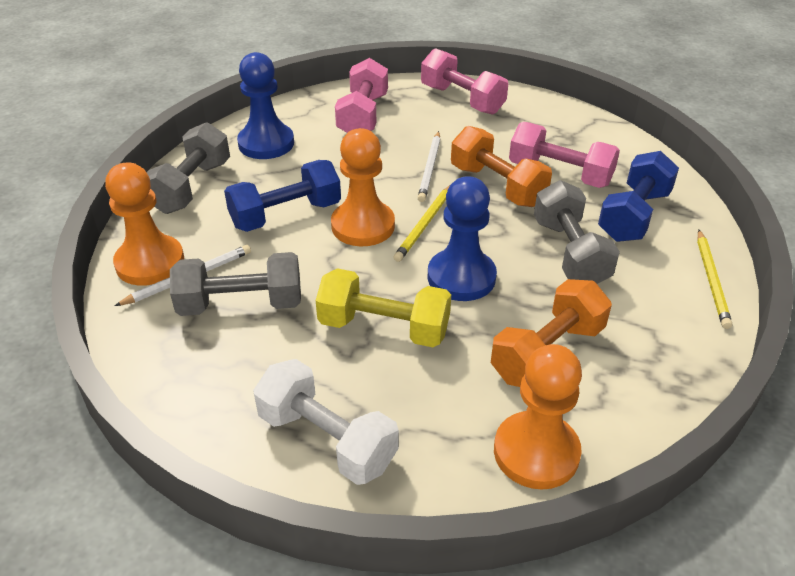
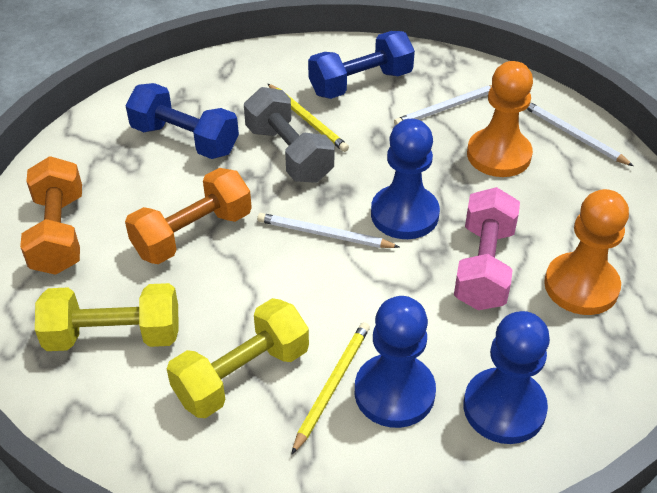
blue pawn: [237,52,294,159] [428,176,497,301] = 2 -> [355,296,436,428] [371,119,440,239] [463,311,550,444] = 3
grey dumbbell: [147,122,230,214] [170,252,301,316] [534,180,620,284] = 3 -> [244,87,334,183] = 1
orange pawn: [105,163,184,286] [331,128,395,246] [494,344,582,490] = 3 -> [467,61,533,177] [544,189,629,315] = 2
pink dumbbell: [335,58,388,133] [421,48,509,115] [509,122,620,188] = 3 -> [454,187,520,310] = 1
white dumbbell: [253,359,399,485] = 1 -> none = 0
white pencil: [115,245,251,306] [418,131,441,202] = 2 -> [257,213,399,248] [394,85,492,126] [527,102,634,166] = 3
yellow dumbbell: [316,268,451,347] = 1 -> [35,283,179,351] [167,298,309,418] = 2

